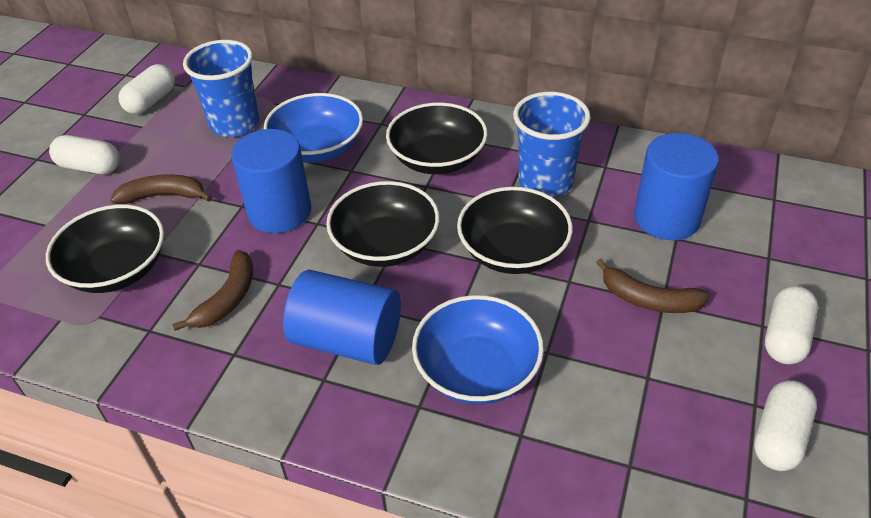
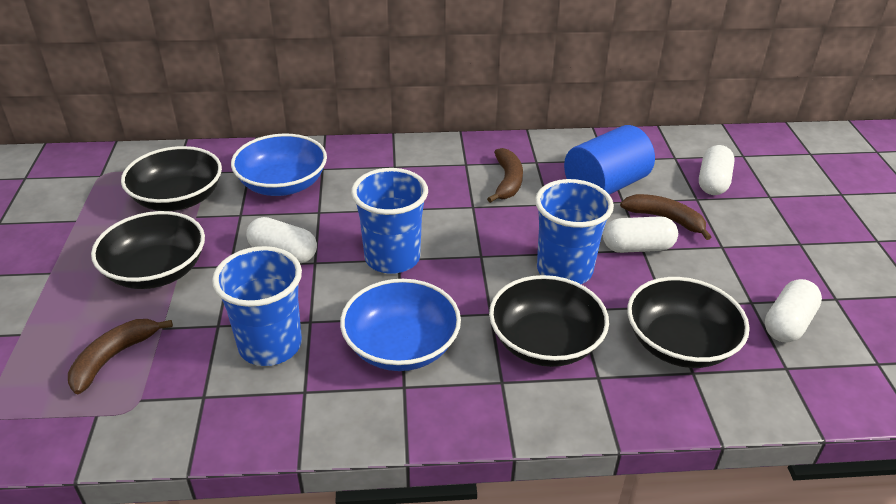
blue cup: [183,40,259,137] [513,92,591,197] = 2 -> [212,246,302,366] [351,168,428,274] [535,179,614,284] = 3
blue cylinder: [231,129,311,233] [283,270,401,365] [634,133,719,240] = 3 -> [564,125,655,195] = 1

